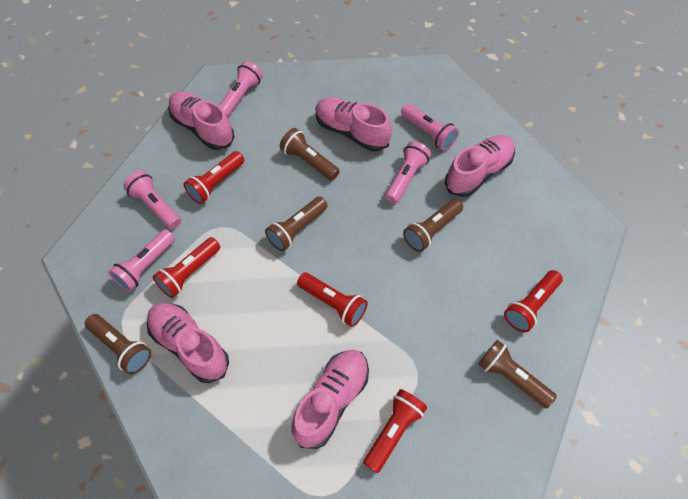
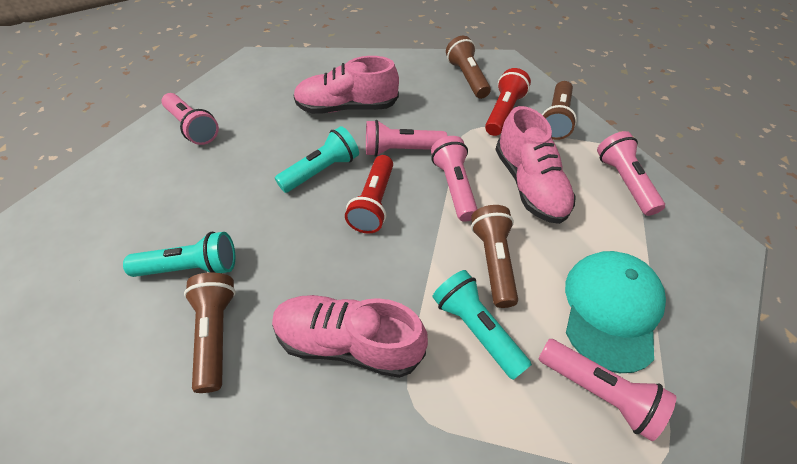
brown flashlight: [85,314,151,375] [265,197,328,251] [280,128,340,181] [403,199,463,252] [479,340,557,409] = 5 -> [184,273,236,393] [446,36,491,99] [471,205,518,308] [542,81,577,140] = 4
pink shoe: [147,303,229,383] [168,91,235,150] [292,350,369,449] [315,97,392,151] [445,135,515,197] = 5 -> [272,295,428,378] [293,56,399,114] [495,106,576,224] = 3
red flashlight: [153,237,220,298] [184,151,244,204] [297,273,368,327] [363,389,427,473] [504,270,563,332] = 5 -> [345,155,393,234] [485,68,531,136] = 2
turquoise cap: none = 0 -> [565,251,666,373] = 1
turquoise flashlight: none = 0 -> [123,232,235,277] [275,126,359,193] [433,270,532,380] = 3

